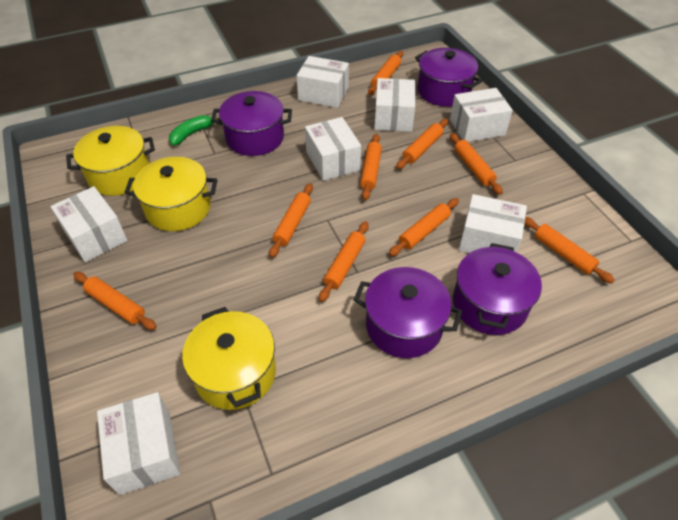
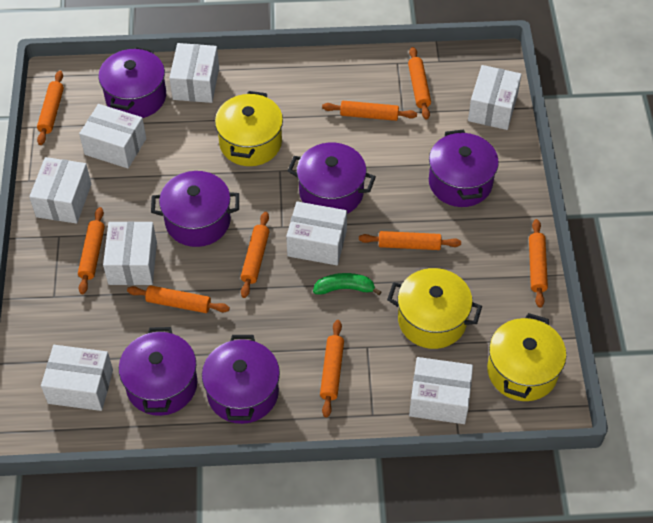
purple pot: [211,91,292,156] [354,267,462,358] [415,48,482,107] [453,243,542,335] = 4 -> [98,46,166,118] [119,327,197,416] [151,171,239,247] [202,335,280,424] [288,143,376,214] [429,129,499,207] = 6
white box: [50,186,128,262] [97,392,180,495] [296,56,349,108] [305,117,361,181] [374,78,415,132] [450,88,513,142] [459,194,527,253] = 7 -> [29,157,91,224] [41,345,113,411] [79,104,146,168] [103,221,157,285] [169,43,219,103] [286,201,347,265] [409,357,473,424] [468,65,522,130] = 8

